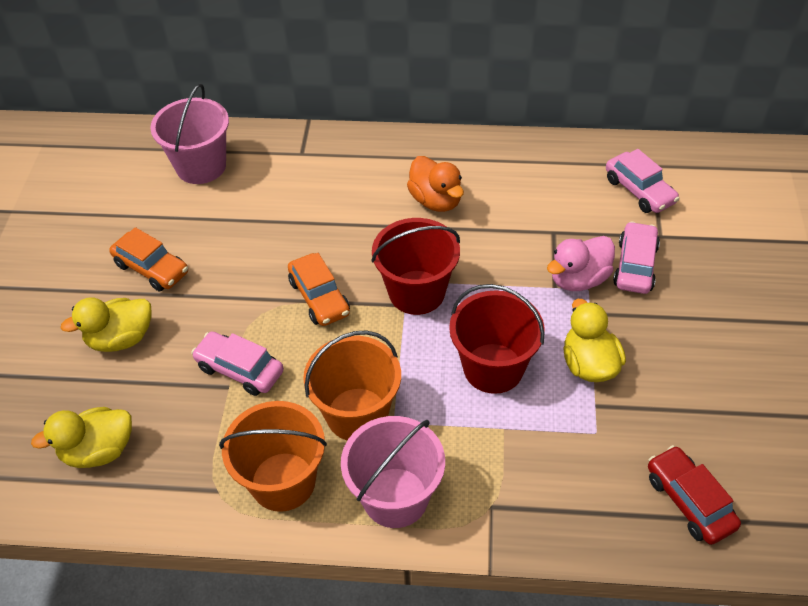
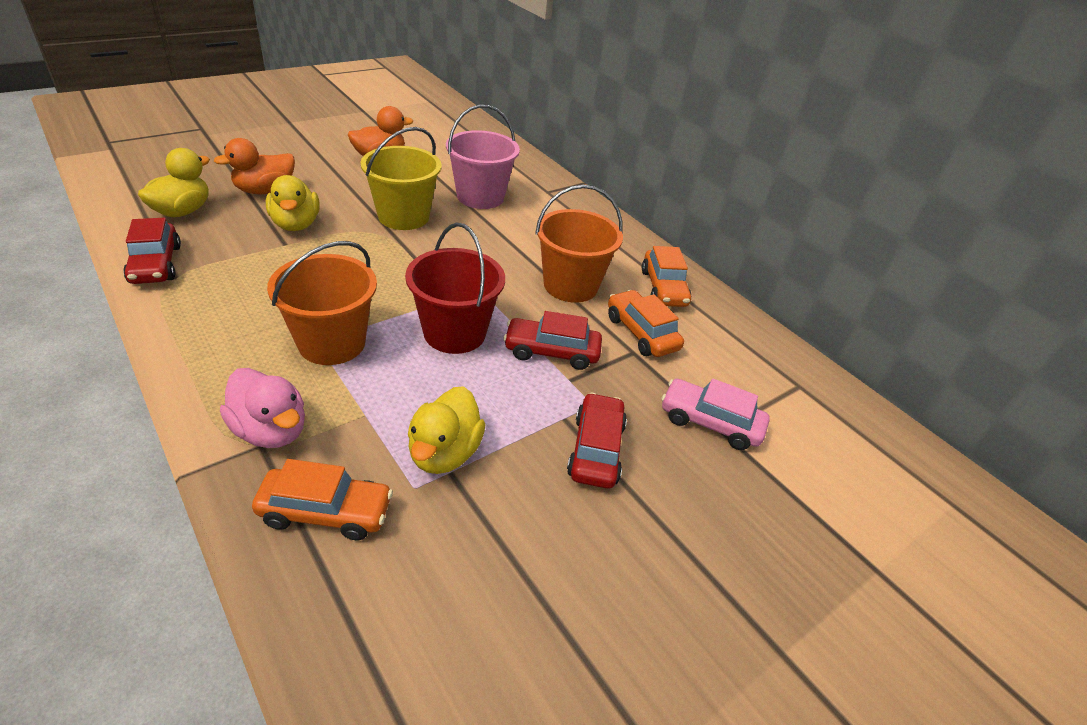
orange car: [109,227,188,291] [288,253,350,326] = 2 -> [252,459,393,540] [608,290,684,357] [642,246,692,307] = 3
orange duck: [407,156,464,212] = 1 -> [214,138,295,195] [348,106,413,156] = 2
pink bucket: [150,84,229,184] [341,416,445,528] = 2 -> [446,105,520,209] = 1
pink car: [191,332,284,396] [606,149,679,213] [613,221,660,294] = 3 -> [661,379,770,450] = 1
red bucket: [371,218,460,315] [449,284,545,394] = 2 -> [405,223,505,354] = 1
red car: [648,445,741,545] = 1 -> [123,218,181,284] [503,311,602,370] [567,393,627,489] = 3
yellow bucket: none = 0 -> [360,127,442,230] = 1

